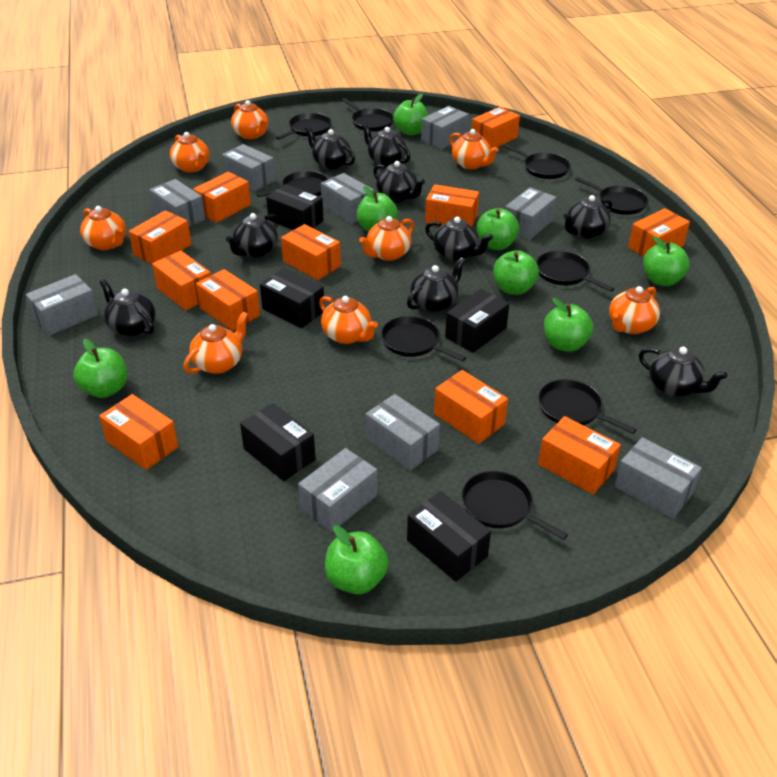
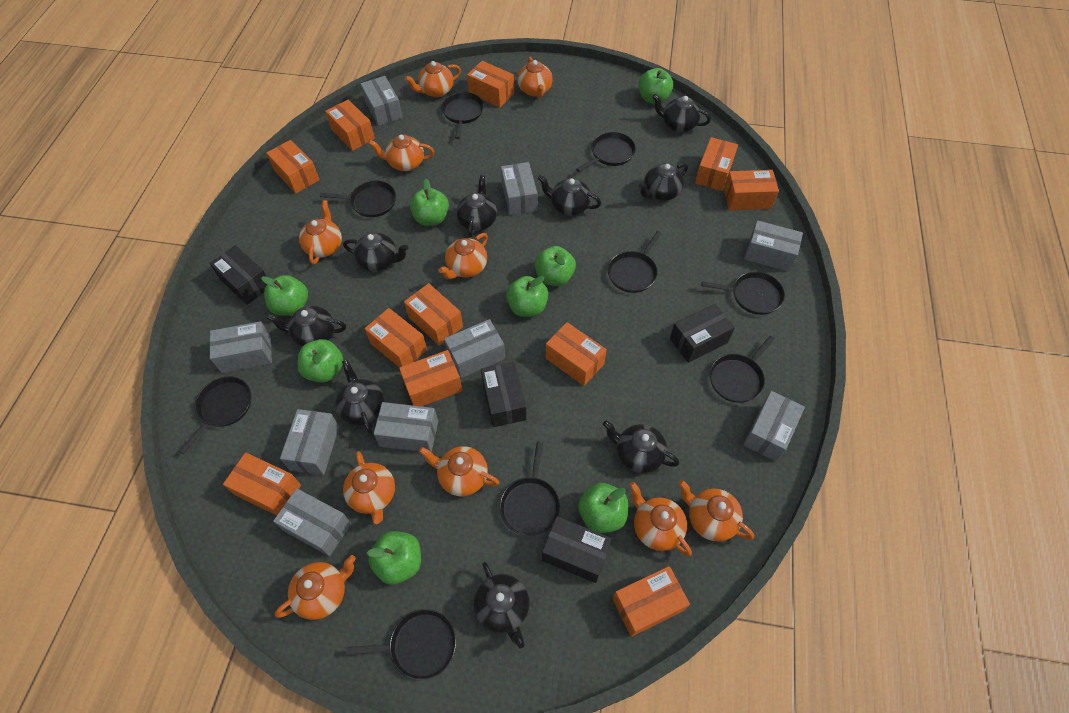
black box: [240,403,316,481] [260,268,324,328] [266,184,324,230] [407,491,491,582] [445,289,509,353] = 5 -> [209,245,267,305] [481,362,527,427] [542,516,612,583] [670,304,735,363] = 4
orange teapot: [80,206,126,250] [170,132,210,173] [184,311,249,374] [231,100,268,139] [319,296,378,344] [359,216,414,261] [449,129,499,169] [609,286,660,334] = 8 -> [275,555,356,620] [299,200,342,265] [343,451,395,524] [368,134,435,171] [405,61,461,97] [419,446,499,496] [439,233,488,279] [517,57,553,98] [629,482,692,556] [678,480,754,542] = 10

